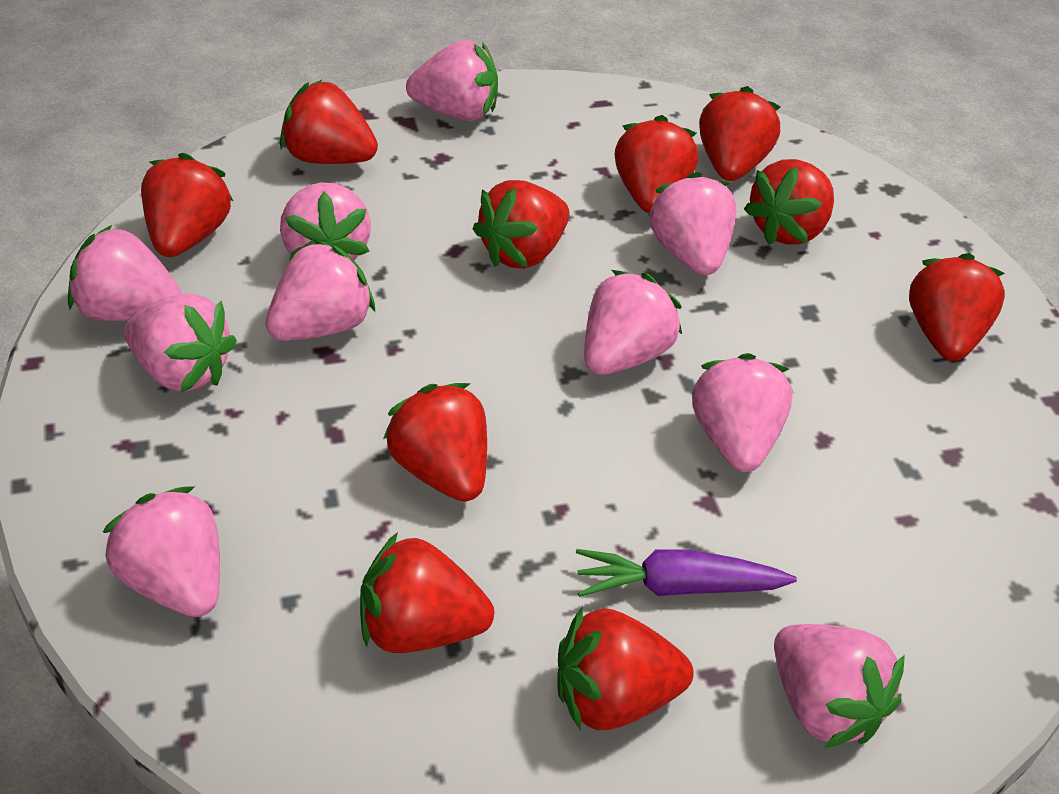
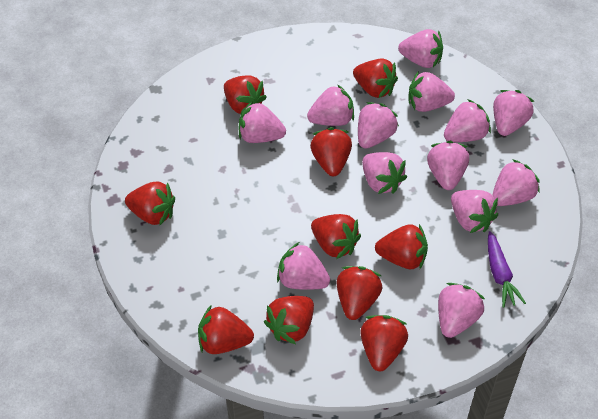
pink strawberry: [68,225,182,321] [103,486,220,617] [124,293,237,393] [266,239,375,341] [280,182,371,260] [406,40,498,121] [584,270,682,375] [648,172,736,275] [692,353,793,472] [774,624,905,748] = 10 -> [239,101,286,143] [277,242,330,290] [307,84,354,126] [358,102,399,149] [362,152,407,194] [398,29,443,68] [408,72,455,112] [427,141,469,190] [438,283,485,338] [444,99,491,142] [451,190,498,233] [492,159,540,206] [493,90,534,136] = 13

